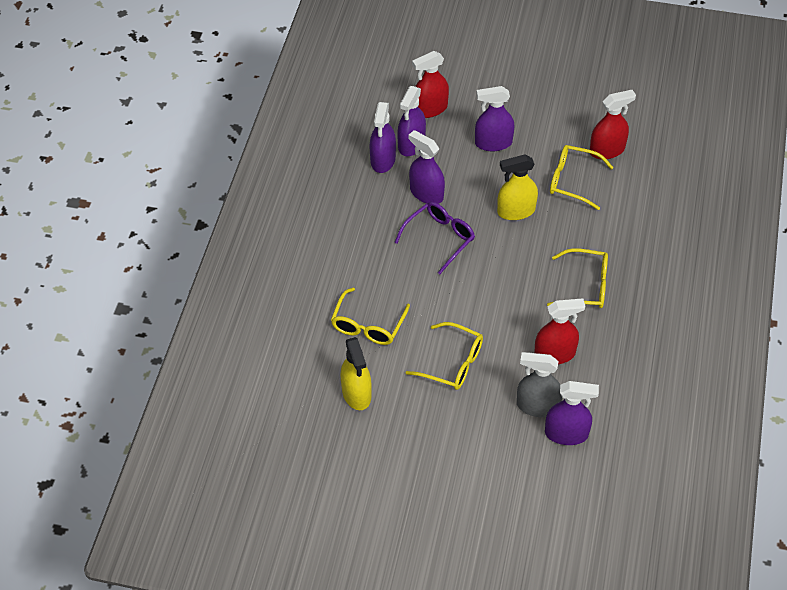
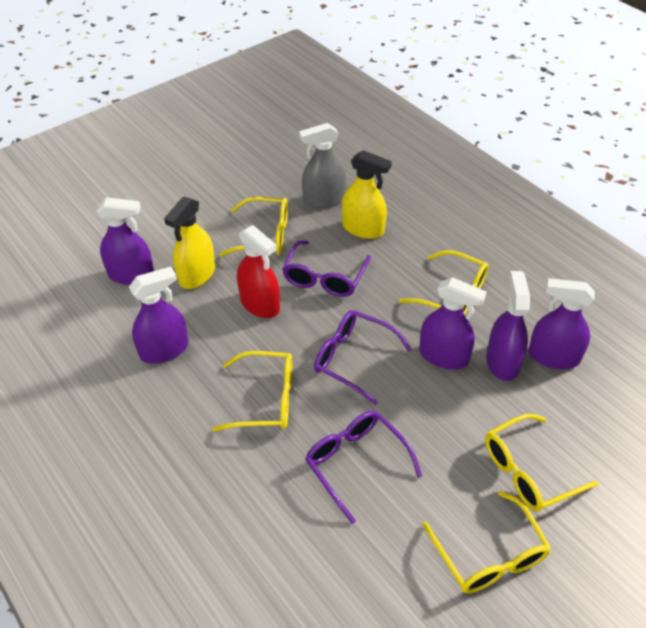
purple glasses: [394,202,475,274] = 1 -> [282,240,371,297] [305,411,422,524] [314,310,412,405] = 3
red spray bottle: [412,51,449,118] [534,298,585,364] [590,90,636,160] = 3 -> [237,225,280,318] = 1
yellow glasses: [331,288,410,345] [405,322,483,390] [547,248,608,308] [550,145,614,210] = 4 -> [212,351,292,432] [219,197,288,257] [399,250,489,315] [423,491,551,593] [485,414,599,511] = 5

